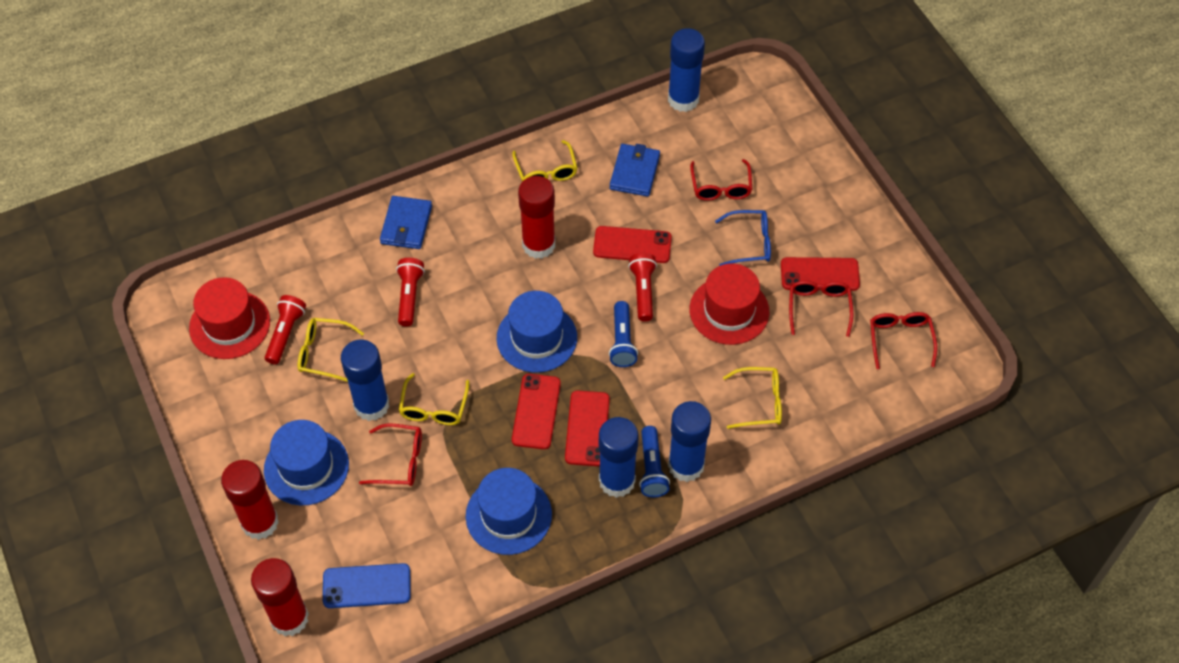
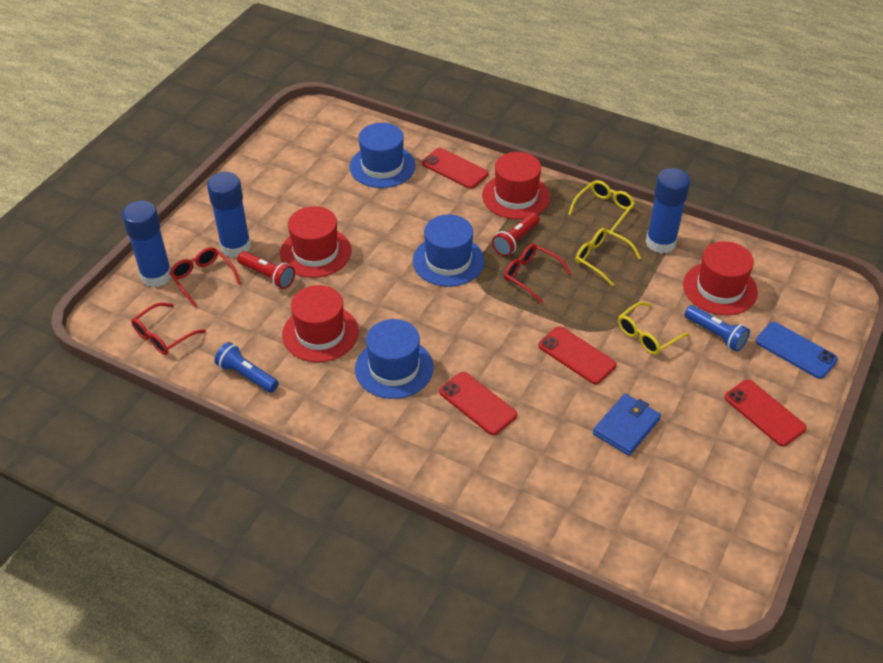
blue glasses: [715,210,771,266] = 1 -> none = 0
blue glue stick: [341,339,389,421] [599,417,639,498] [668,28,705,112] [668,401,711,482] = 4 -> [122,201,172,287] [207,172,251,258] [646,168,691,254] = 3
blue wallet: [380,196,432,249] [610,144,660,197] = 2 -> [593,394,661,456] = 1
red flashlight: [265,295,306,365] [396,258,425,326] [628,253,657,322] = 3 -> [237,251,295,289] [492,213,540,256] = 2
red glasses: [359,424,422,486] [690,159,752,201] [789,281,853,337] [870,312,937,369] = 4 -> [131,303,206,355] [169,247,241,307] [504,244,571,304] = 3
red glue stick: [221,460,279,540] [251,558,309,636] [518,176,555,259] = 3 -> none = 0
red hat: [189,277,270,359] [689,264,769,345] = 2 -> [280,206,352,278] [282,285,359,362] [482,152,550,219] [683,241,758,315] = 4
yellow glasses: [298,318,364,382] [399,373,469,425] [512,140,577,182] [723,367,782,429] = 4 -> [568,180,635,235] [575,228,641,286] [618,302,690,355] = 3

